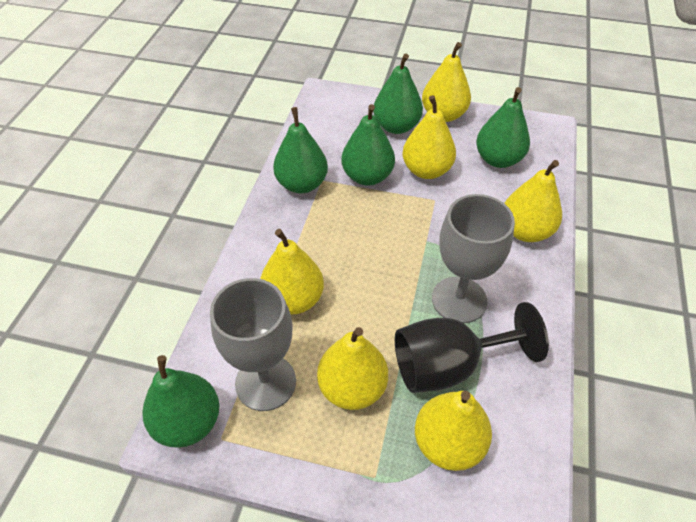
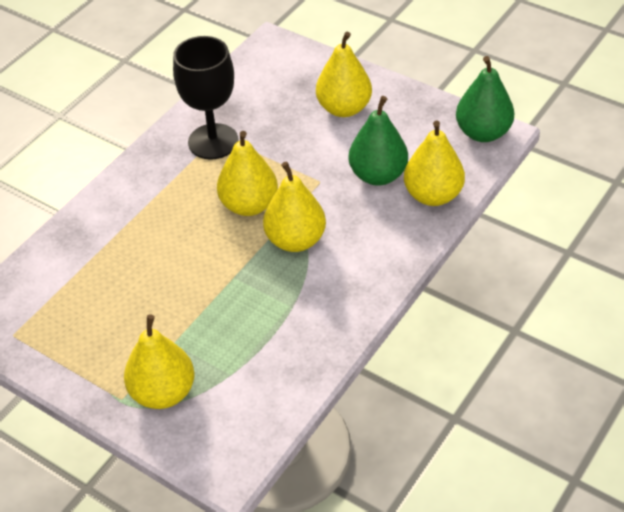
green pear: [142,355,219,448] [273,107,328,193] [341,104,395,186] [373,54,423,134] [476,87,530,168] = 5 -> [348,96,408,186] [456,56,514,142] = 2
grey goblet: [210,278,296,411] [432,194,515,323] = 2 -> none = 0
yellow pear: [260,229,324,315] [317,327,388,410] [402,95,456,179] [415,391,492,471] [422,42,471,122] [504,160,562,242] = 6 -> [124,314,195,409] [217,131,278,216] [263,162,326,252] [316,32,372,117] [404,120,465,206] = 5

